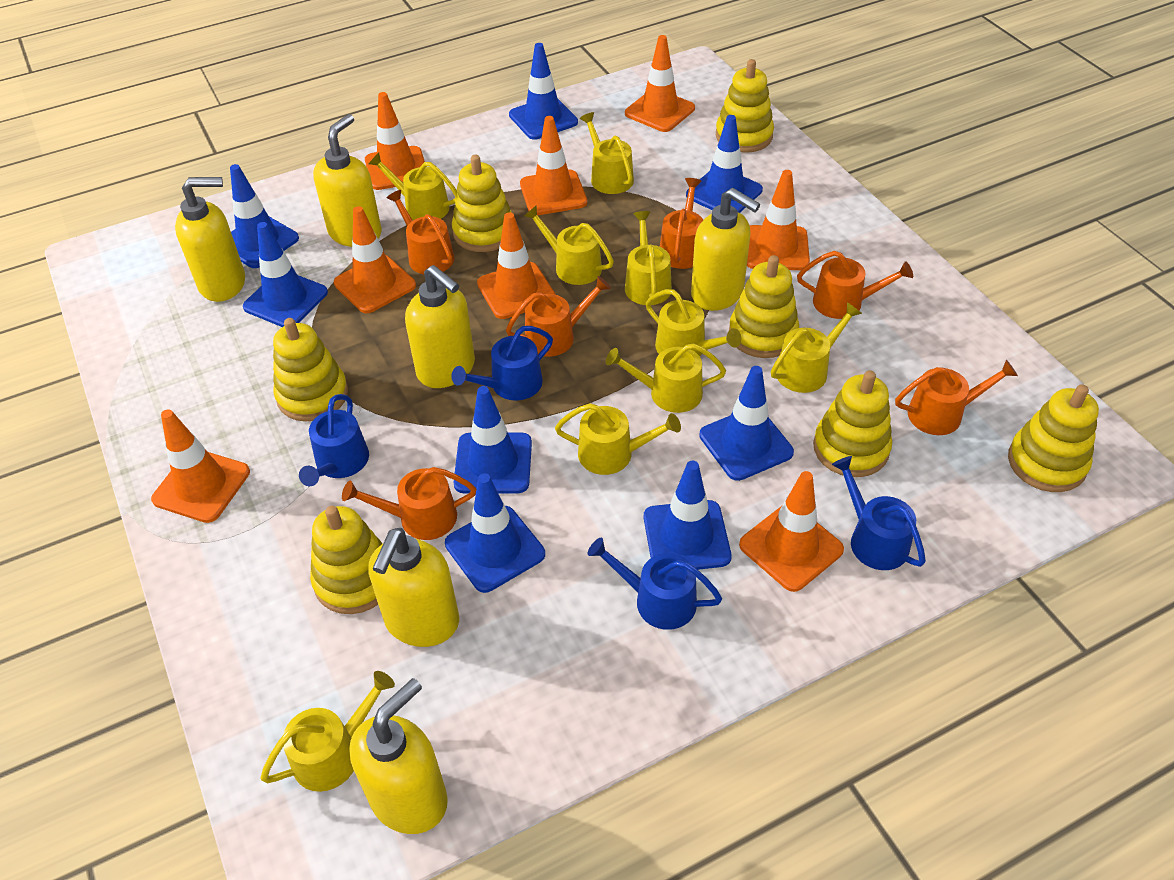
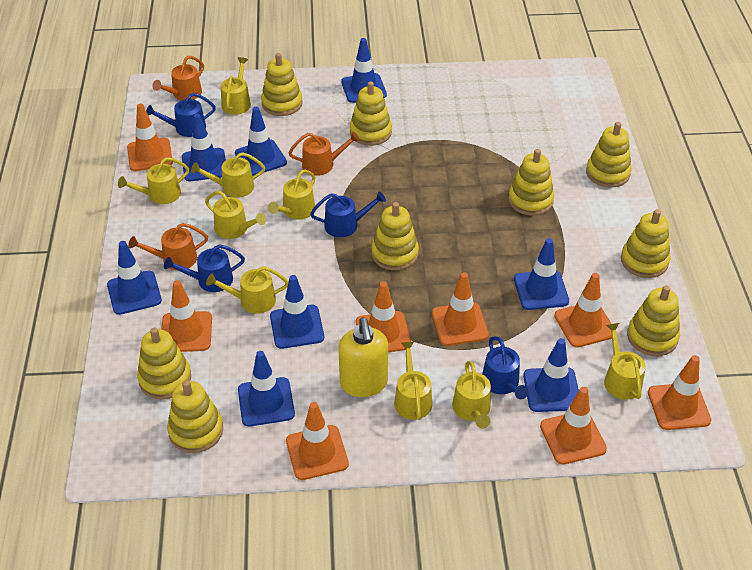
orange watering can: [342,467,476,540] [387,190,454,274] [506,276,611,357] [660,178,703,269] [797,251,913,319] [895,360,1018,435] = 6 -> [128,223,208,270] [152,56,204,100] [288,132,360,176] = 3
yellow soap dispenser: [175,177,245,302] [313,114,382,247] [349,678,448,834] [369,528,459,647] [405,265,475,388] [691,188,760,311] = 6 -> [338,318,388,397] = 1
yellow stacking toy: [273,318,348,422] [310,506,382,614] [452,155,512,252] [716,59,774,153] [729,255,799,358] [813,370,892,477] [1008,384,1099,492] = 7 -> [137,328,191,400] [167,380,223,453] [261,53,303,116] [350,81,392,146] [371,202,419,271] [508,149,554,216] [586,122,632,188] [621,209,670,278] [627,285,680,356] = 9

